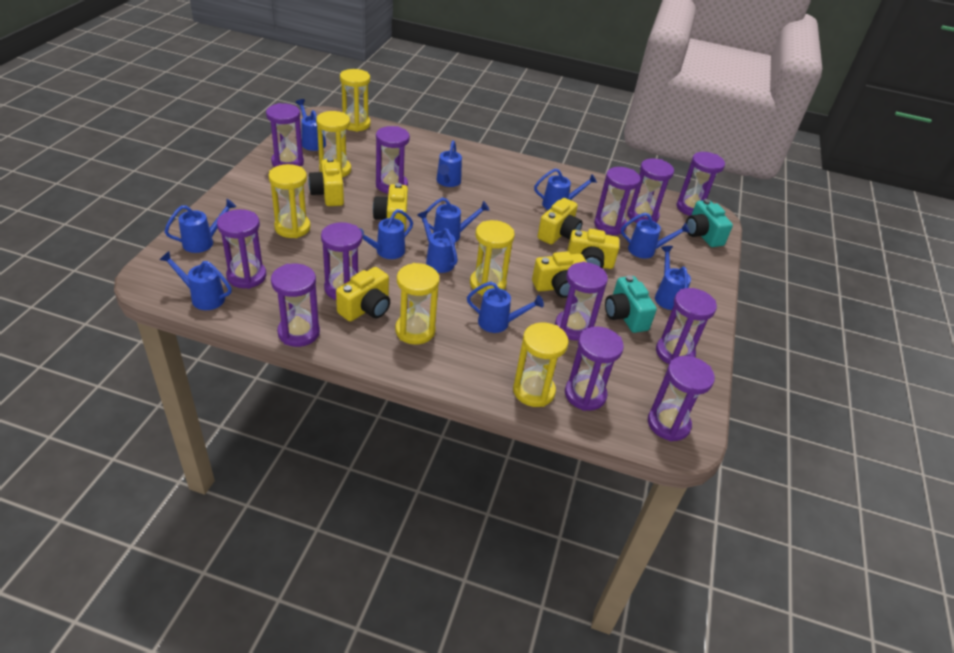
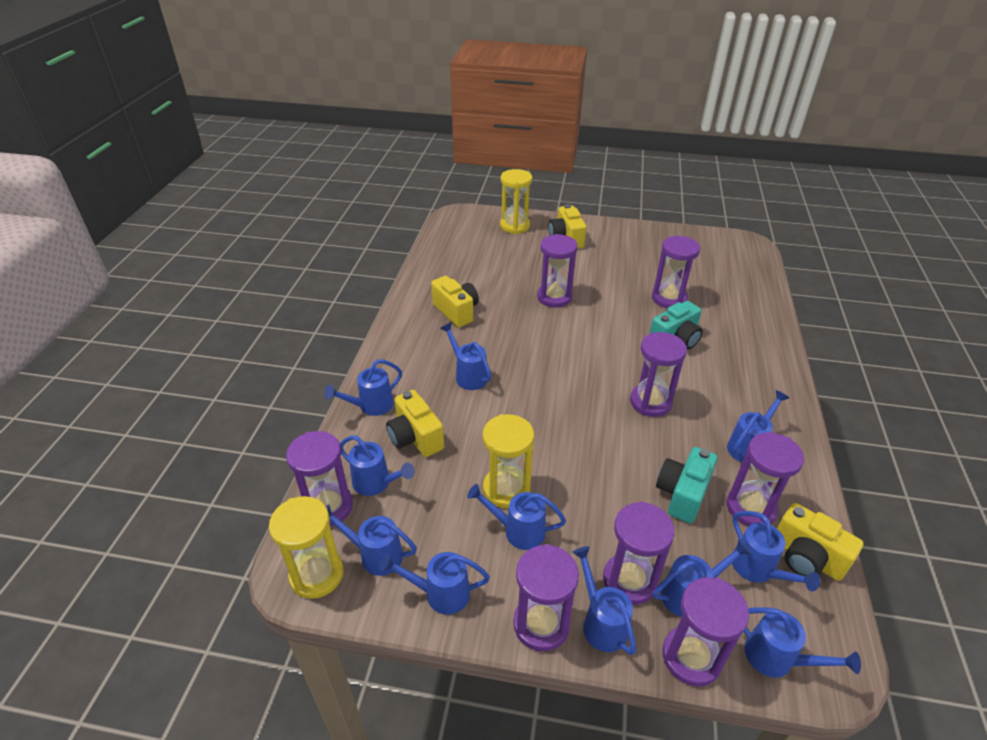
purple hourglass: [217,209,266,289] [266,103,304,167] [271,264,320,347] [321,222,362,300] [376,126,410,194] [555,262,608,341] [565,326,624,411] [594,167,641,235] [627,158,674,223] [648,356,715,441] [656,288,717,364] [676,152,725,216] = 12 -> [286,431,353,526] [513,544,579,651] [537,234,578,308] [603,501,675,605] [630,332,687,417] [652,236,700,308] [662,577,749,687] [726,432,804,526] = 8
yellow camera: [308,157,344,206] [336,267,390,322] [373,183,408,231] [532,251,586,298] [538,198,583,245] [567,229,619,269] = 6 -> [386,390,444,457] [431,276,479,327] [548,204,587,249] [777,503,864,581] = 4
yellow hourglass: [268,164,311,238] [316,111,351,177] [340,69,371,132] [395,263,440,345] [470,220,515,296] [513,322,569,407] = 6 -> [269,496,344,599] [483,414,534,508] [500,169,532,234] = 3

